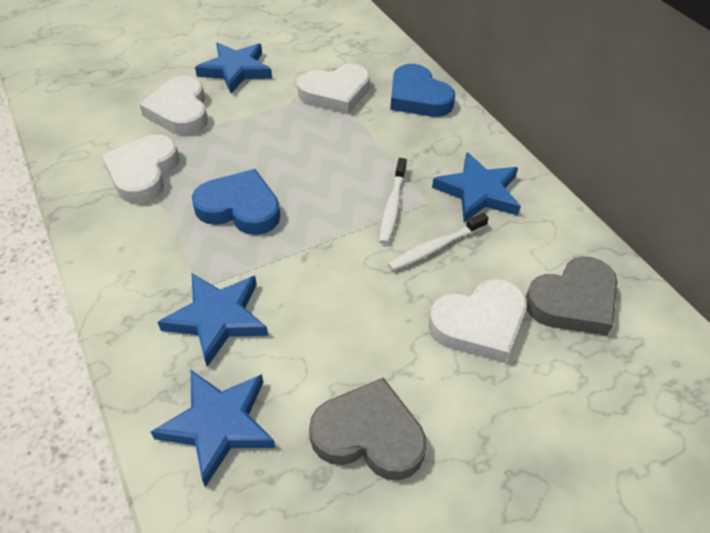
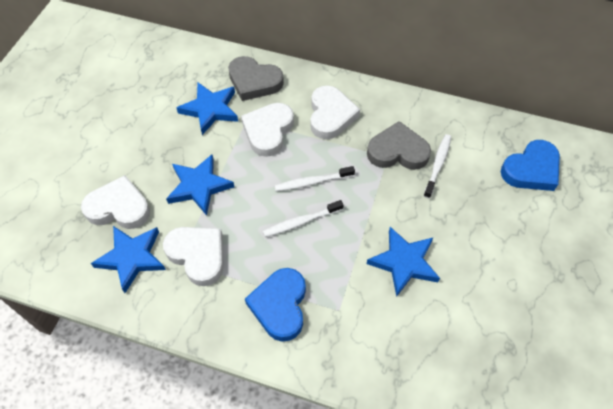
white toothbrush: [379,158,407,244] [388,213,489,271] = 2 -> [263,200,343,237] [274,166,355,191] [424,134,451,198] = 3

